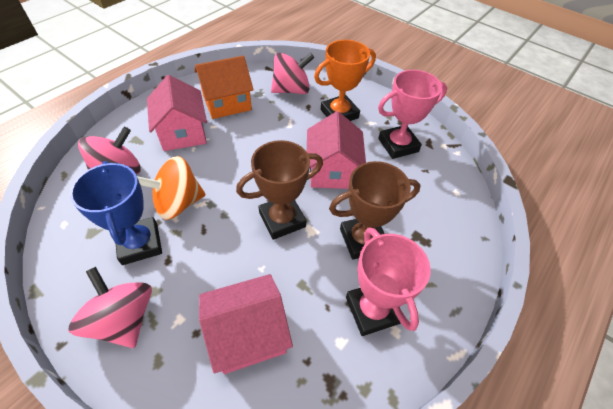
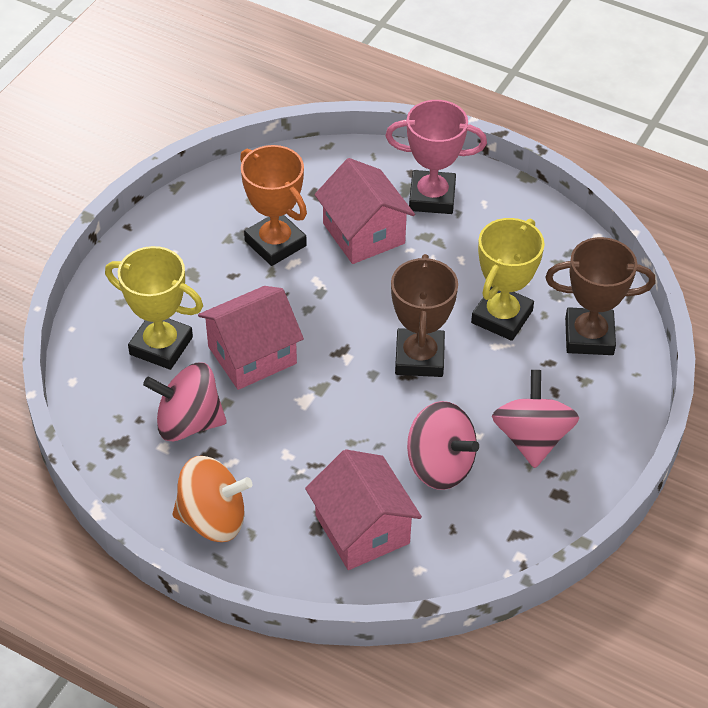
blue trophy: [70,161,162,265] = 1 -> none = 0
orange house: [194,56,254,119] = 1 -> none = 0
pink trophy: [346,227,431,336] [378,70,447,159] = 2 -> [386,100,487,214] = 1
yellow trophy: none = 0 -> [105,246,203,370] [471,218,545,341] = 2

